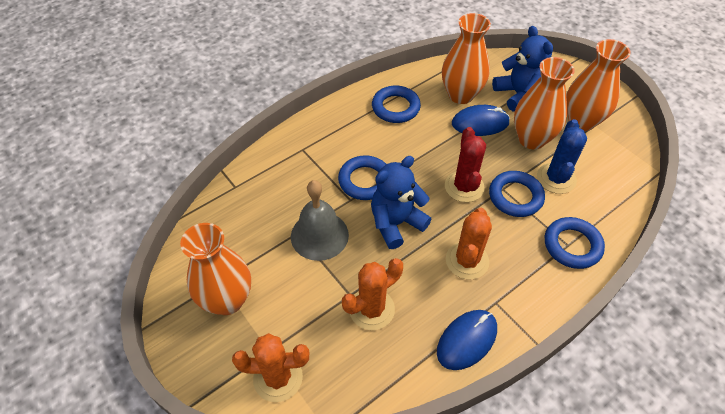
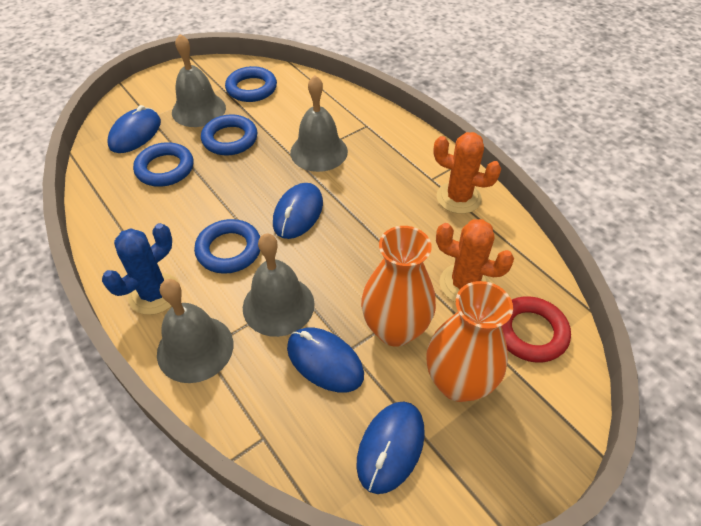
blue mouse: [437,310,497,370] [452,105,510,136] = 2 -> [107,105,161,153] [273,183,323,239] [287,328,364,392] [356,401,425,494] = 4
blue teddy bear: [371,156,431,249] [492,26,553,112] = 2 -> none = 0
grey bell: [291,180,349,261] = 1 -> [157,279,233,383] [172,34,226,127] [243,233,315,337] [290,75,348,172] = 4
orange cactus: [232,333,309,402] [342,258,403,330] [446,208,492,280] = 3 -> [433,132,501,214] [436,219,514,302] = 2
orange vase: [180,223,251,315] [442,13,491,104] [514,57,575,149] [566,39,631,131] = 4 -> [361,226,436,347] [426,281,513,402] = 2
red cactus: [445,127,486,202] = 1 -> none = 0
red ring: none = 0 -> [502,296,571,363] = 1

